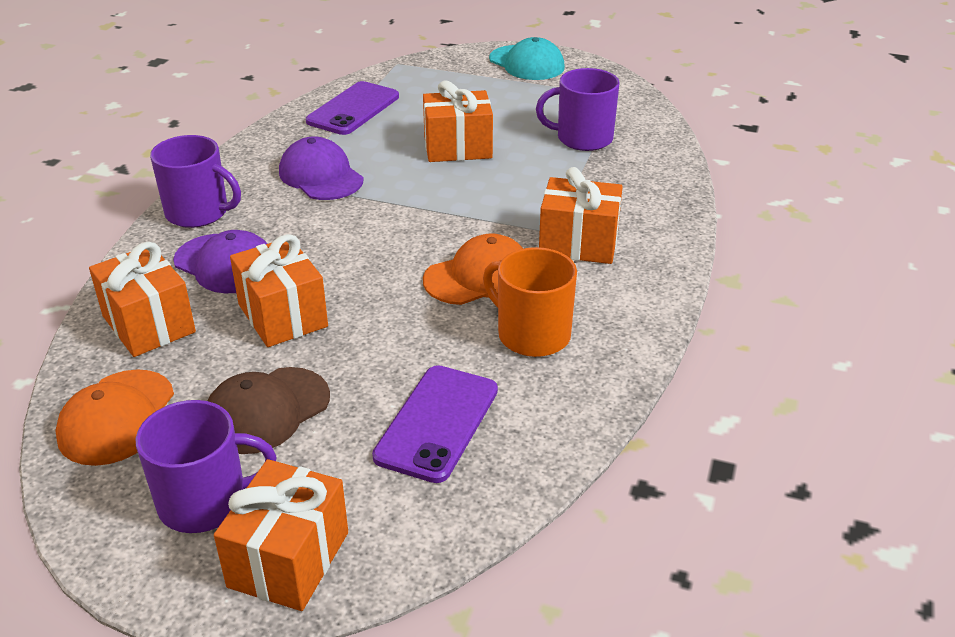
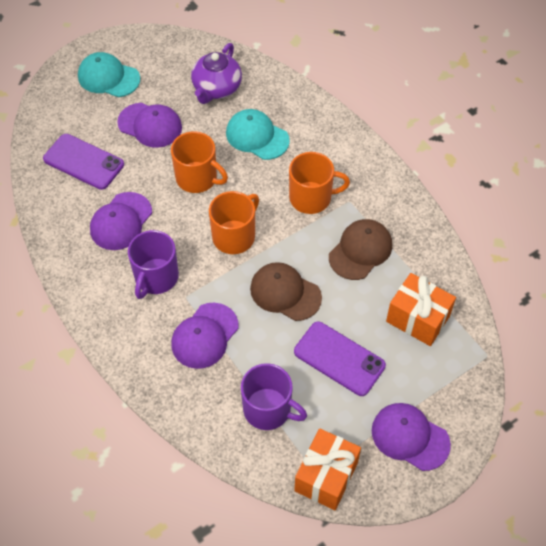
brown cap: [207,367,330,454] = 1 -> [250,262,322,321] [329,219,392,280] = 2
orange cap: [55,369,174,466] [423,233,523,305] = 2 -> none = 0
orange gift: [89,242,196,357] [214,459,348,611] [230,234,328,347] [423,80,493,162] [539,167,623,264] = 5 -> [294,428,361,510] [386,273,456,346] = 2
orange mug: [483,247,577,357] = 1 -> [171,131,228,193] [209,191,259,254] [289,152,350,214] = 3
purple cap: [173,230,267,293] [279,136,364,200] = 2 -> [90,192,152,250] [117,103,182,148] [171,303,238,369] [372,403,451,471] = 4
purple mug: [136,400,276,533] [150,135,241,228] [536,68,620,151] = 3 -> [128,230,179,299] [241,363,307,430] = 2
purple teapot: none = 0 -> [191,43,242,104] = 1
turquoise cap: [489,37,565,80] = 1 -> [78,52,140,97] [226,109,290,160] = 2

